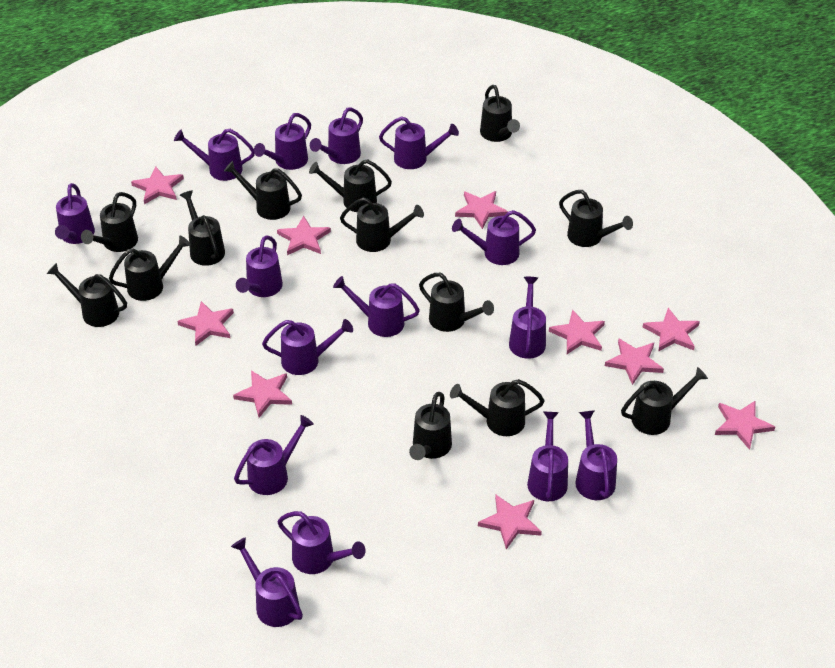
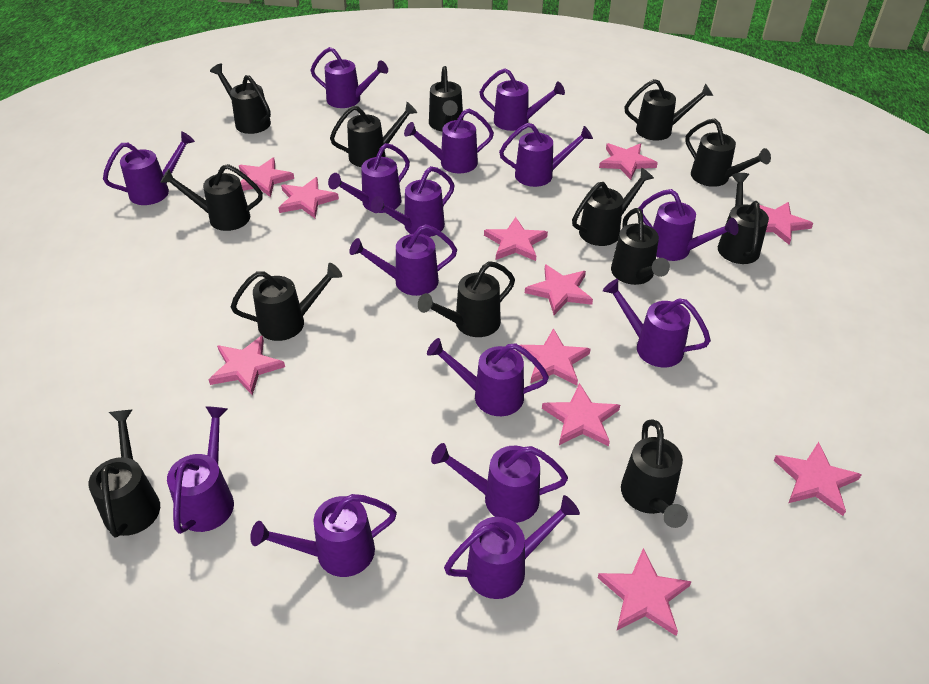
pink star: [131,166,184,204] [177,301,234,346] [233,370,292,418] [277,216,331,255] [455,191,508,229] [478,495,542,549] [549,310,605,354] [605,339,664,385] [643,308,700,352] [715,401,775,450] = 10 -> [209,335,285,395] [239,158,294,197] [279,177,339,218] [484,217,548,261] [519,328,590,386] [525,264,593,315] [542,383,620,447] [598,548,692,636] [599,143,658,180] [760,202,813,244] [774,442,862,516] = 11

